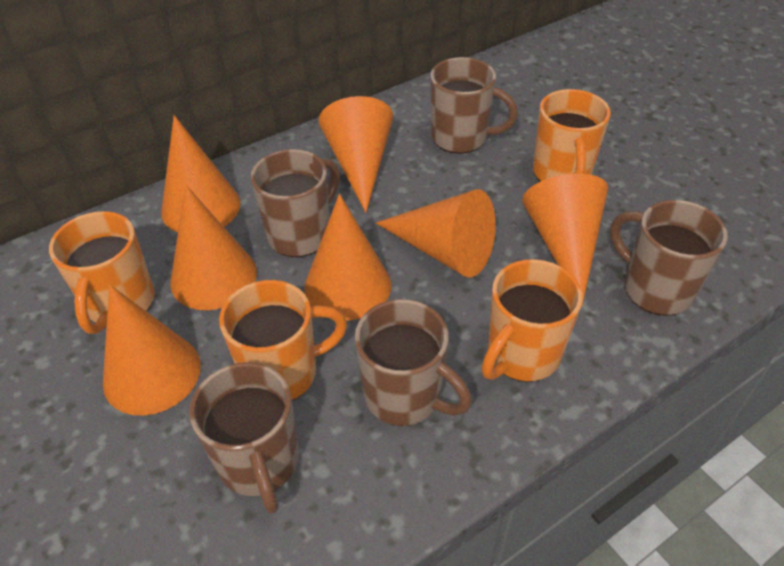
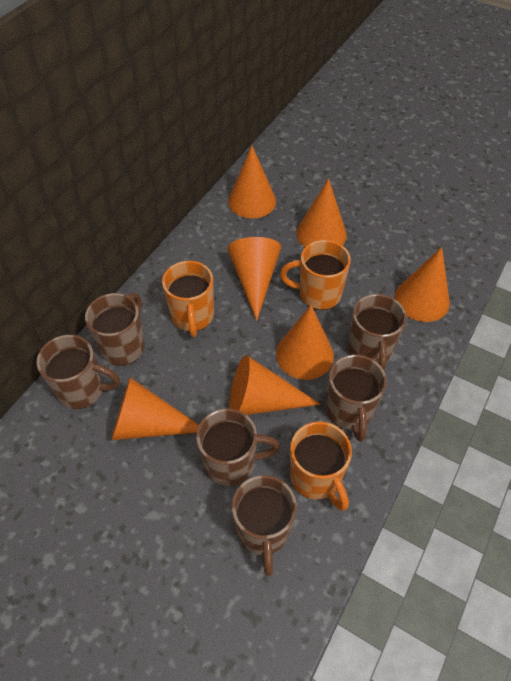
brown mug: [189,362,299,514] [251,149,340,257] [355,299,472,426] [430,57,518,154] [610,200,728,316] = 5 -> [37,335,120,409] [85,293,145,366] [196,408,280,486] [232,475,297,576] [326,355,387,442] [348,294,406,371] = 6
orange mug: [49,211,155,334] [219,280,347,400] [482,259,583,382] [533,89,611,182] = 4 -> [162,261,214,337] [280,240,351,310] [290,421,352,511] = 3

